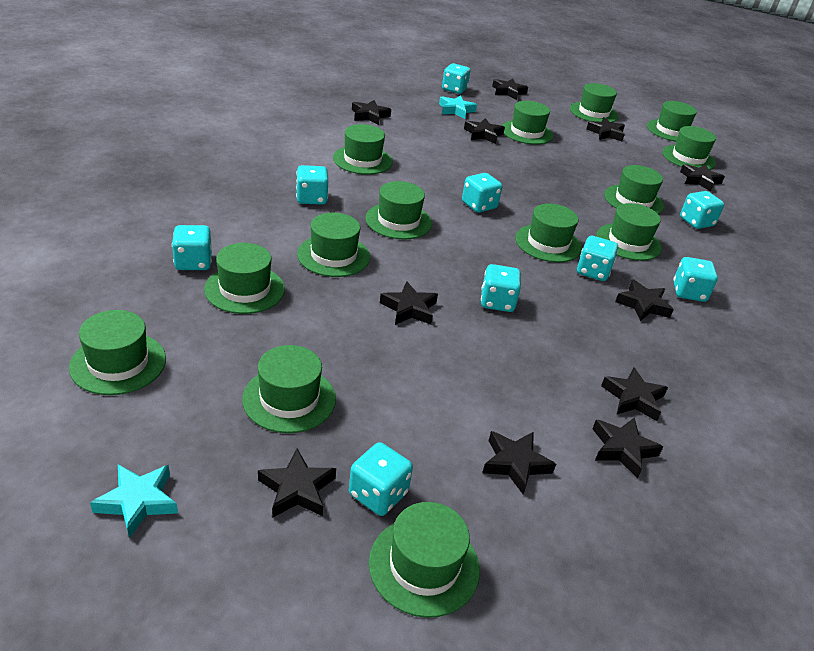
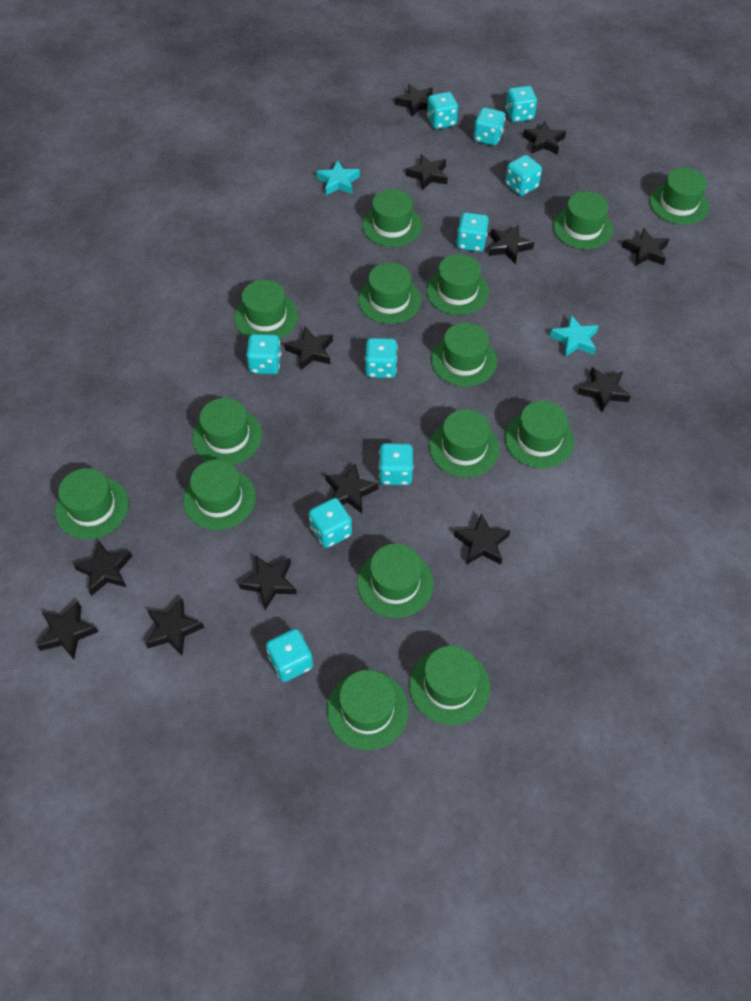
black star: [258,448,336,518] [352,100,391,125] [380,281,438,325] [464,118,505,144] [482,431,556,494] [492,79,528,100] [586,117,625,141] [592,417,663,478] [601,367,668,421] [615,279,674,321] [680,164,725,191] = 11 -> [37,601,99,660] [74,541,132,596] [145,598,204,656] [239,555,297,610] [285,327,333,370] [325,463,378,514] [395,84,433,117] [406,154,448,190] [454,513,511,565] [489,225,534,264] [523,121,566,155] [578,367,631,412] [622,228,669,266] = 13
green hat: [69,310,166,395] [204,243,285,314] [242,345,336,433] [297,213,370,277] [333,124,393,175] [366,181,432,240] [369,502,480,618] [502,101,553,145] [515,203,582,263] [570,83,619,123] [596,203,662,261] [604,165,664,214] [647,101,697,141] [662,126,716,170] = 14 -> [55,468,129,539] [183,460,256,530] [192,398,262,465] [234,280,298,339] [327,670,409,750] [357,544,434,618] [358,263,421,324] [362,189,422,247] [409,646,490,725] [426,254,489,315] [429,409,499,477] [431,322,497,387] [504,401,574,469] [553,191,613,249] [649,168,709,225] = 15
turquoise dice: [172,225,212,270] [296,165,328,205] [349,442,413,516] [442,63,471,94] [462,173,502,213] [481,264,521,312] [577,236,618,281] [673,257,718,302] [680,191,724,229] = 9 -> [246,334,281,374] [266,628,313,682] [309,498,352,548] [365,338,398,378] [379,443,414,485] [427,92,458,129] [456,212,489,252] [474,107,505,146] [505,155,542,196] [506,86,537,122] = 10

